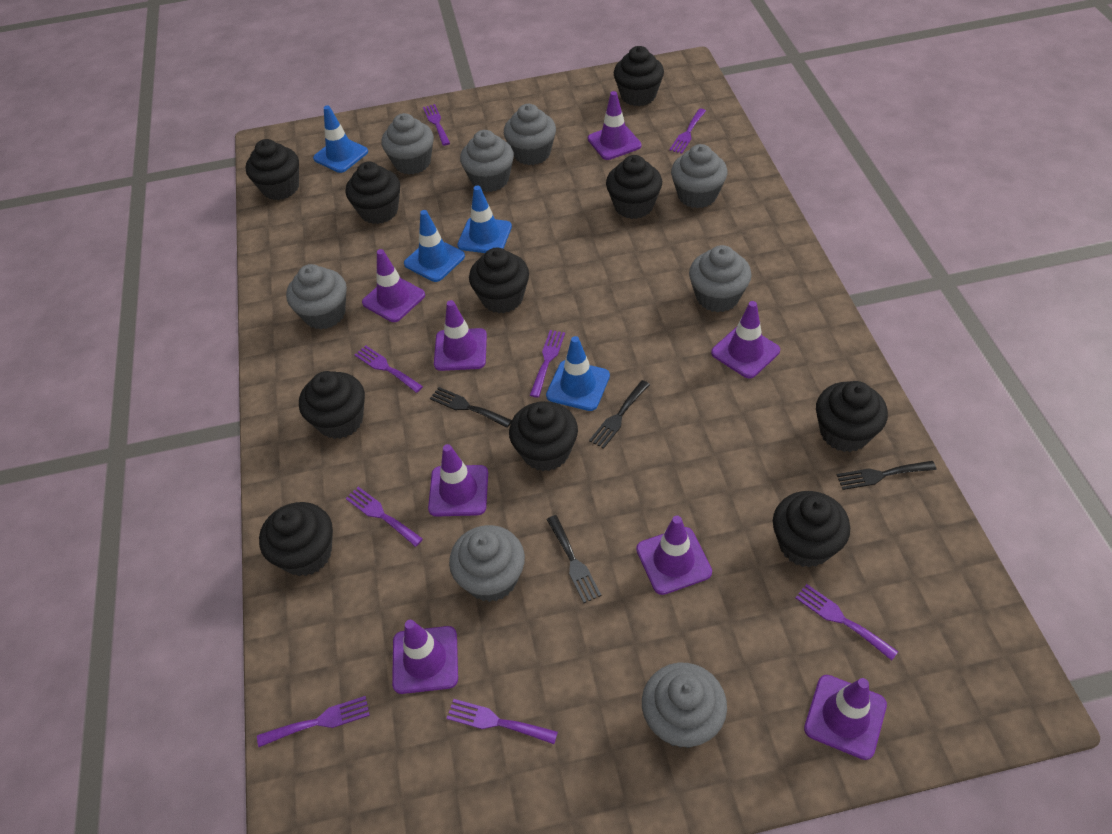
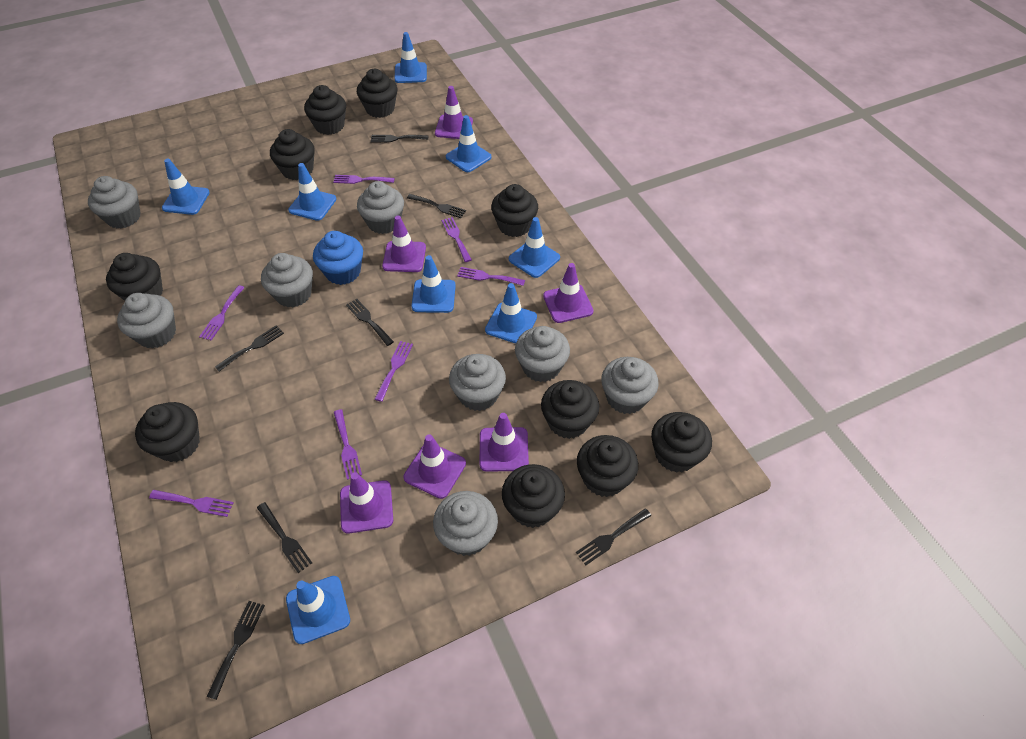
black fork: [430,387,512,428] [546,515,601,603] [589,380,650,449] [837,461,936,490] = 4 -> [206,601,265,700] [215,325,284,371] [257,502,312,573] [346,299,394,346] [370,135,428,142] [407,194,466,218] [576,508,651,565] = 7
blue cupcake: none = 0 -> [313,231,363,285] = 1
blue traffic cone: [313,105,368,173] [404,210,465,282] [457,185,512,253] [546,336,610,411] = 4 -> [162,159,210,215] [286,576,350,644] [288,163,337,221] [394,32,427,83] [411,255,456,313] [446,115,492,172] [485,283,537,344] [509,217,560,278] = 8
purple fork: [257,696,370,747] [346,487,423,547] [355,345,423,393] [423,104,450,146] [447,699,558,744] [530,330,565,398] [669,108,706,154] [795,584,898,661] = 8 -> [149,490,234,517] [199,285,245,340] [333,175,395,184] [334,409,362,480] [375,341,413,402] [441,217,472,262] [457,267,525,286] = 7
purple traffic cone: [362,249,425,322] [392,620,458,694] [428,444,488,517] [434,300,487,371] [588,91,641,160] [636,516,712,595] [711,301,780,379] [804,675,887,760] = 8 -> [340,472,393,534] [382,216,426,272] [404,434,466,499] [435,86,473,139] [480,413,529,472] [543,263,593,323] = 6

